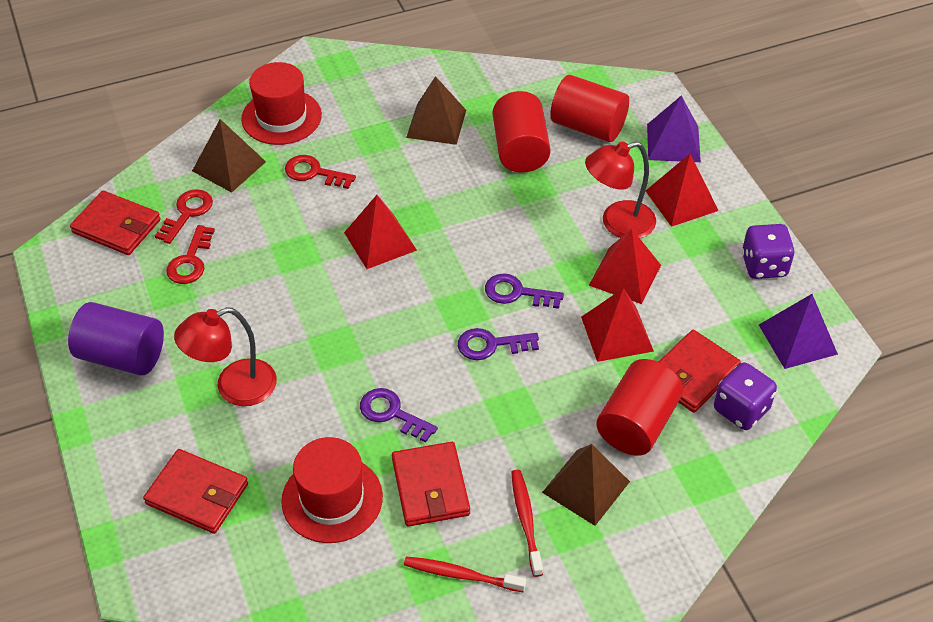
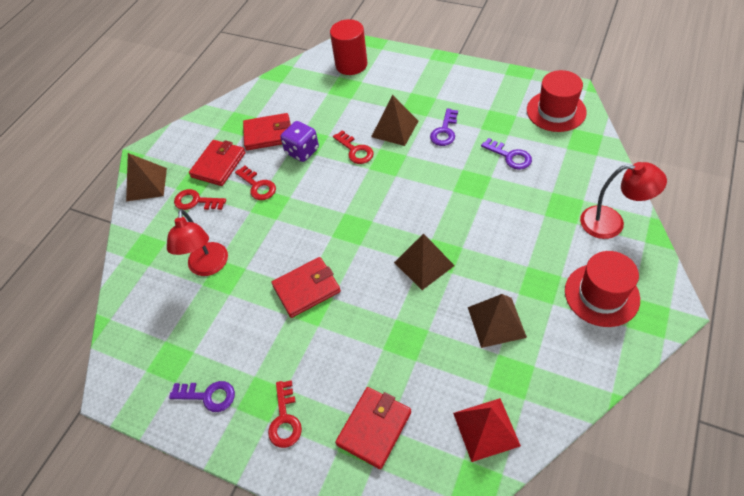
brown pyramid: [192,119,266,193] [406,76,466,145] [542,444,630,526] = 3 -> [126,153,167,201] [371,95,418,146] [394,233,455,290] [468,294,527,348] = 4
purple cylinder: [68,302,164,375] = 1 -> none = 0
purple dice: [714,362,777,430] [742,224,795,279] = 2 -> [280,121,319,162] = 1
purple pyramid: [647,95,701,162] [759,294,838,369] = 2 -> none = 0
red cylinder: [493,91,551,173] [550,75,629,142] [596,359,683,456] = 3 -> [330,19,367,75] = 1
red key: [155,189,213,244] [166,225,215,284] [285,155,356,189] = 3 -> [174,189,226,210] [235,166,276,200] [268,380,302,448] [333,130,374,164] = 4
red pyramid: [344,195,417,269] [581,288,654,362] [588,229,661,304] [646,154,718,227] = 4 -> [453,398,521,462] = 1
red toothbrush: [404,556,526,592] [511,470,543,577] = 2 -> none = 0

